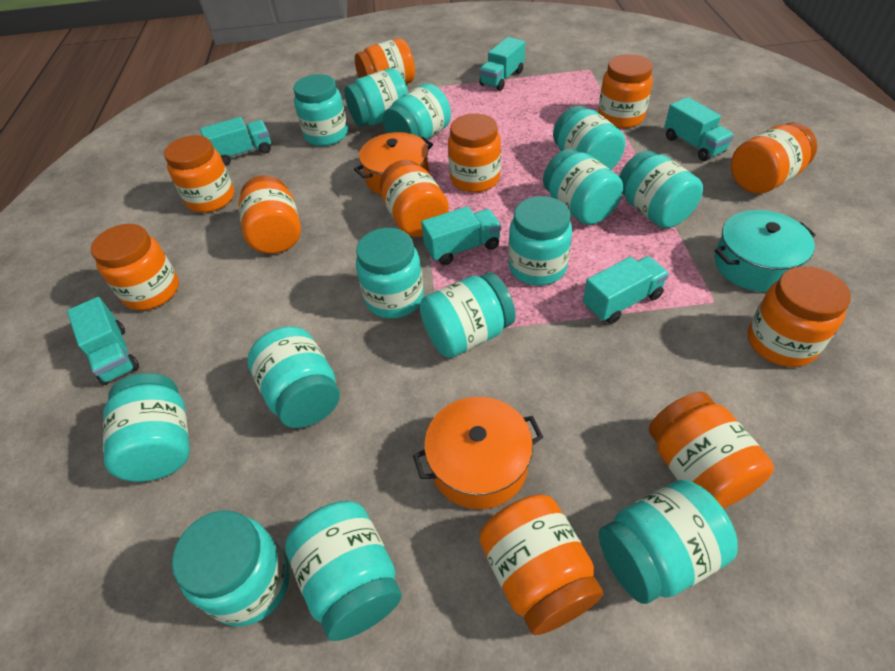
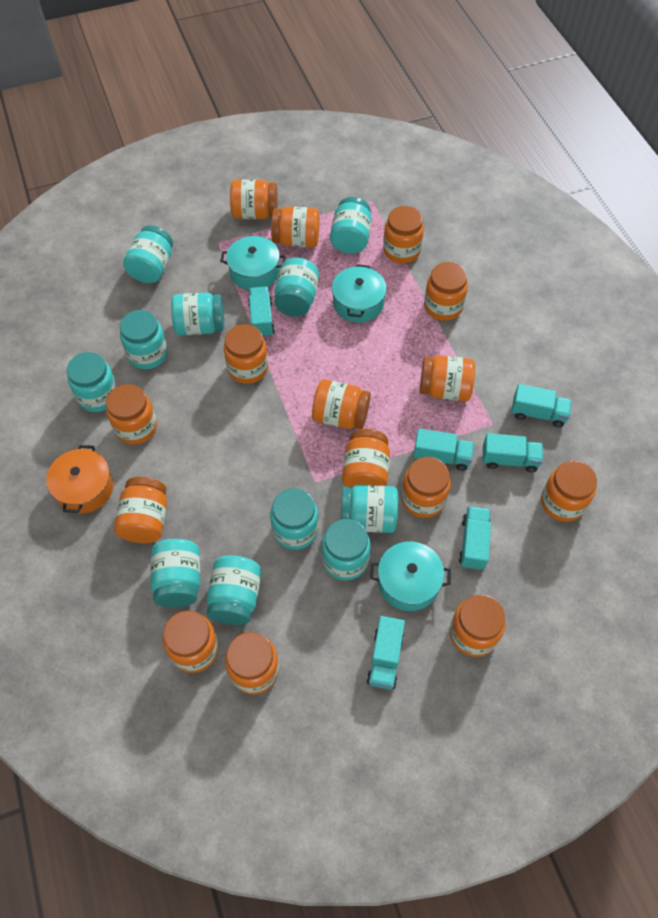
orange jar: [91,224,179,310] [164,135,234,213] [238,175,301,254] [355,38,415,84] [380,160,449,237] [448,114,501,193] [479,494,604,635] [598,54,653,129] [649,392,774,508] [731,123,817,194] [748,266,851,367] = 11 -> [106,384,157,445] [114,477,167,543] [163,610,219,673] [224,324,268,384] [225,632,279,694] [230,179,278,219] [271,206,320,248] [312,380,371,429] [342,429,390,489] [383,206,424,264] [401,457,451,518] [420,355,475,401] [424,262,468,321] [450,595,506,657] [541,460,597,522] = 15
orange pot: [354,132,433,195] [413,397,543,509] = 2 -> [46,445,114,514] = 1
turquoise jar: [103,373,190,482] [172,511,290,626] [247,326,340,428] [285,501,402,641] [293,74,348,146] [344,68,408,127] [356,228,424,319] [383,83,451,140] [420,273,516,358] [508,196,572,286] [543,148,623,225] [553,106,626,169] [599,480,738,604] [619,150,703,228] = 14 -> [67,352,118,412] [120,310,168,369] [123,225,173,283] [150,539,200,608] [171,293,224,335] [207,555,262,625] [270,488,319,550] [274,258,319,317] [321,519,370,581] [330,197,372,254] [341,485,398,533] = 11
turquoise pot: [715,210,816,292] = 1 -> [220,236,286,290] [332,264,387,323] [370,541,451,611] = 3

